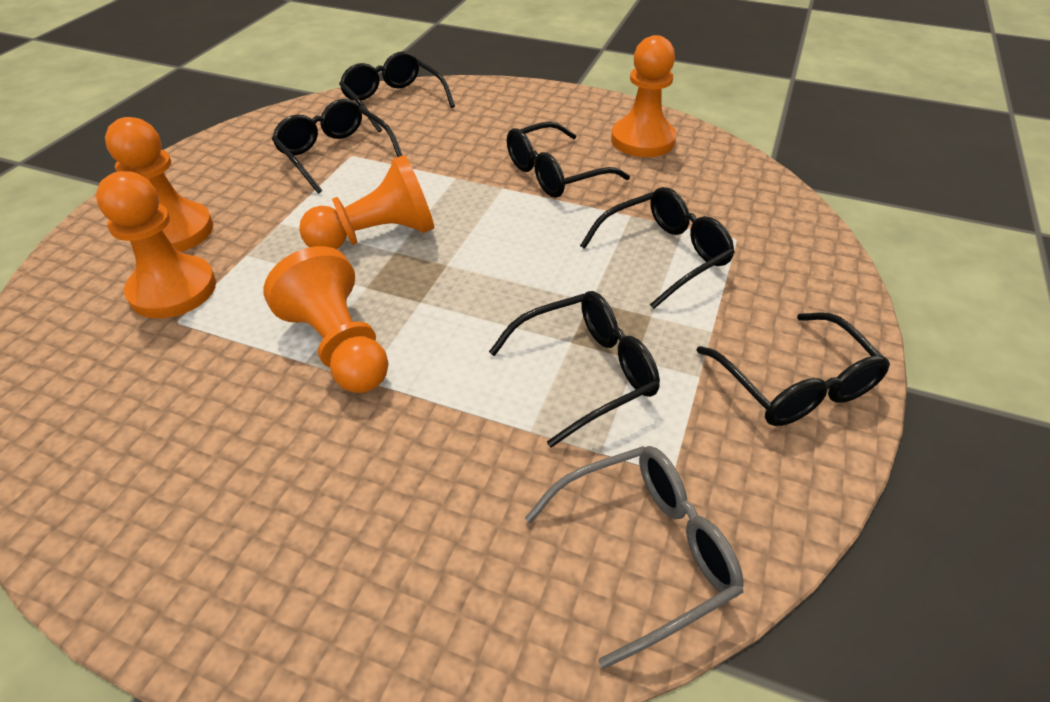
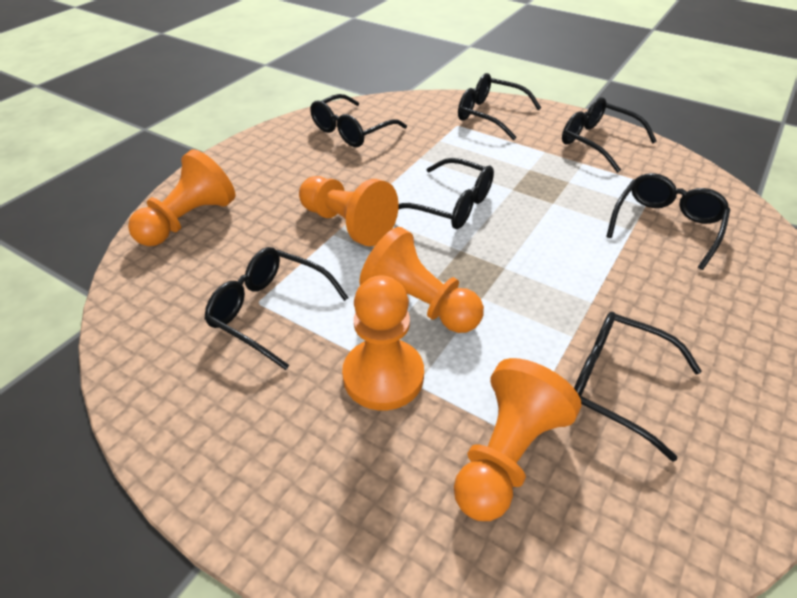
black glasses: [272,99,402,194] [339,51,455,132] [489,291,660,447] [507,122,630,198] [580,187,735,309] [696,312,890,426] = 6 -> [204,247,349,370] [310,94,407,147] [398,158,494,229] [458,73,541,140] [562,97,657,173] [574,312,702,462] [606,173,730,270] = 7
grey glasses: [525,446,744,669] = 1 -> none = 0

